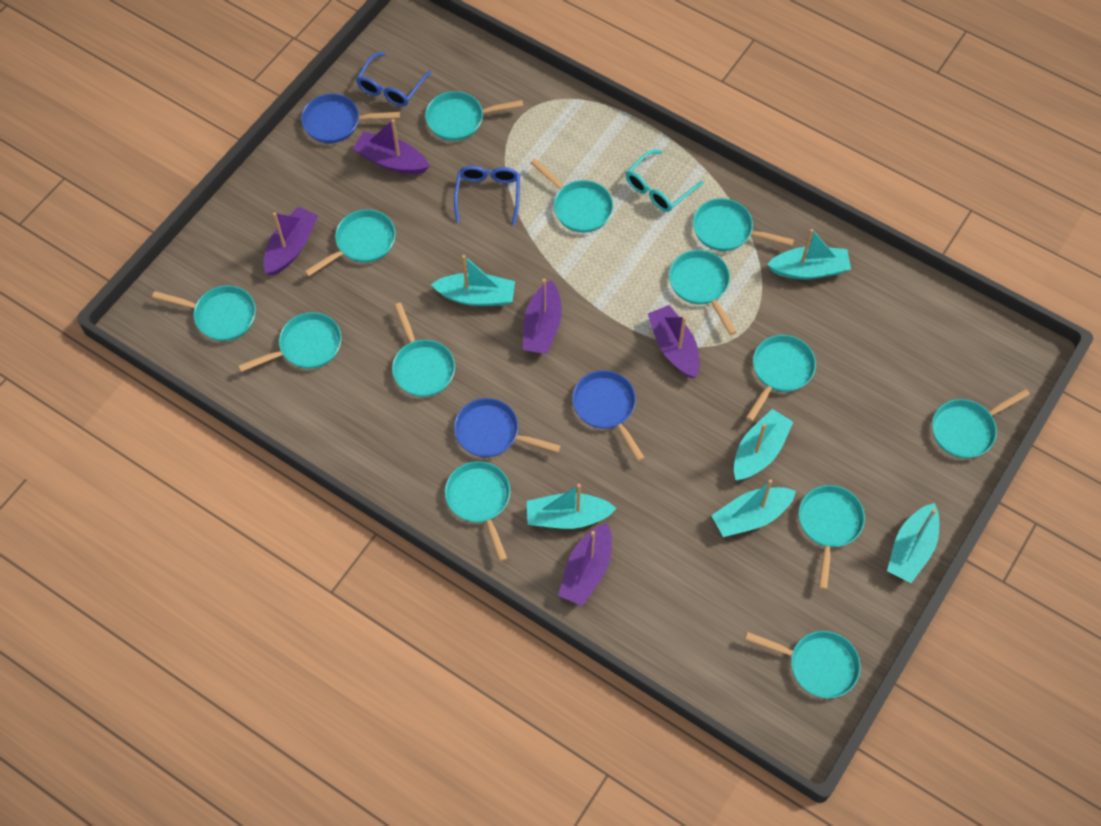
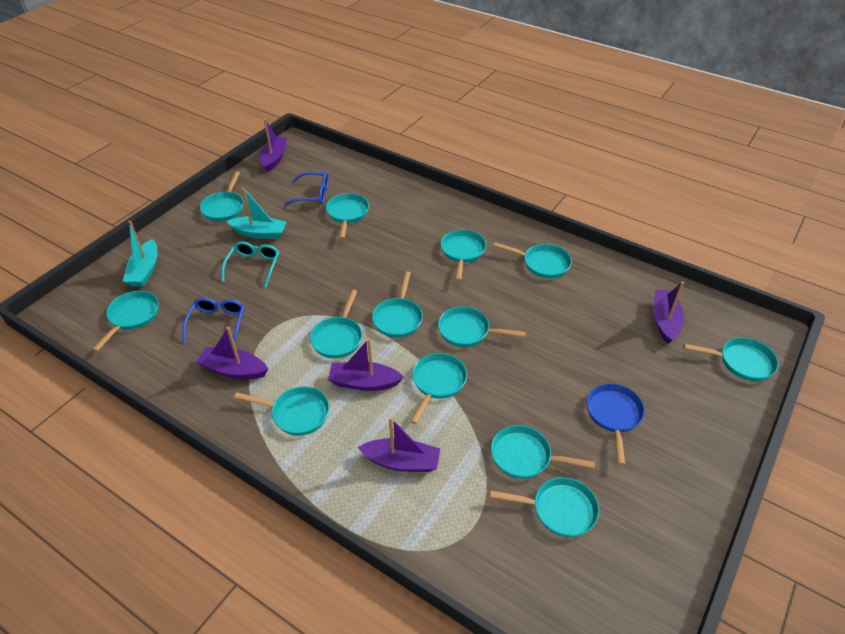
blue pan: [301,94,400,143] [454,398,561,457] [572,370,645,462] = 3 -> [587,384,645,465] = 1
turquoise boat: [431,255,515,306] [527,484,617,529] [711,479,796,537] [734,409,794,481] [767,229,851,279] [887,503,939,583] = 6 -> [123,221,158,287] [227,188,287,239] = 2

